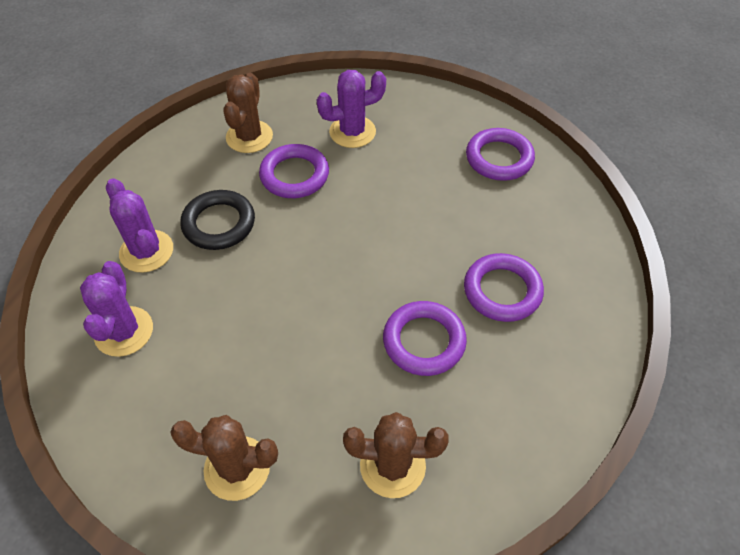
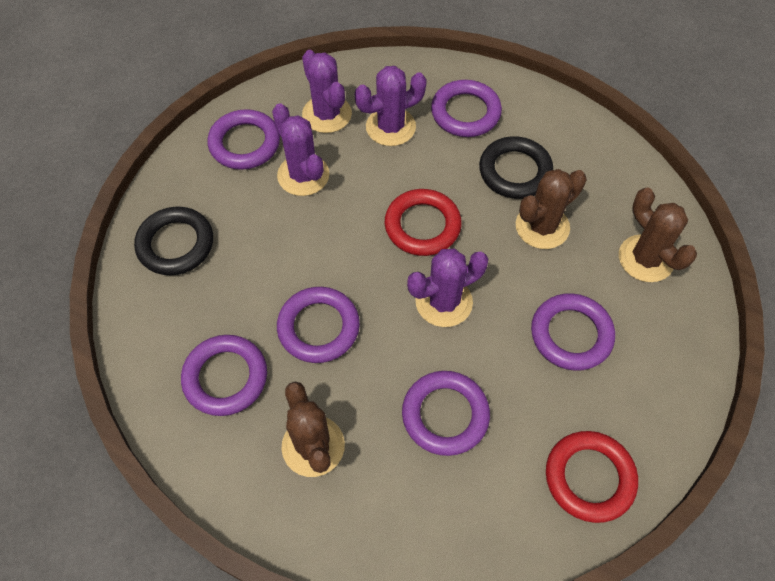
black ring: [180,190,255,250] = 1 -> [134,206,213,275] [479,136,553,199] = 2
purple cactus: [80,261,153,357] [106,178,173,273] [317,70,386,148] = 3 -> [272,103,329,196] [302,50,352,133] [354,66,427,146] [407,249,489,327] = 4
purple ring: [259,144,329,198] [383,301,467,376] [464,253,544,322] [466,128,535,181] = 4 -> [181,335,267,416] [208,109,280,170] [277,287,360,363] [402,371,490,456] [431,80,502,137] [531,293,615,371] = 6
red ring: none = 0 -> [385,189,462,256] [546,431,638,523] = 2

